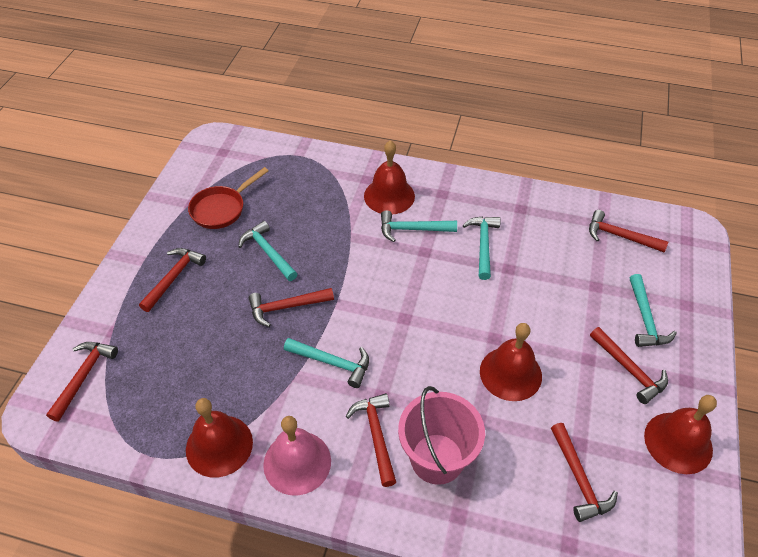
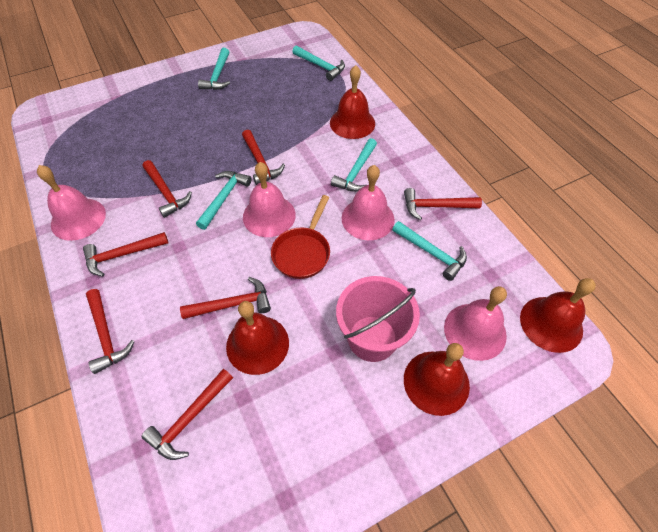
pink bell: [263,416,331,495] = 1 -> [37,165,106,241] [243,162,296,237] [342,165,395,240] [444,286,507,361] = 4

